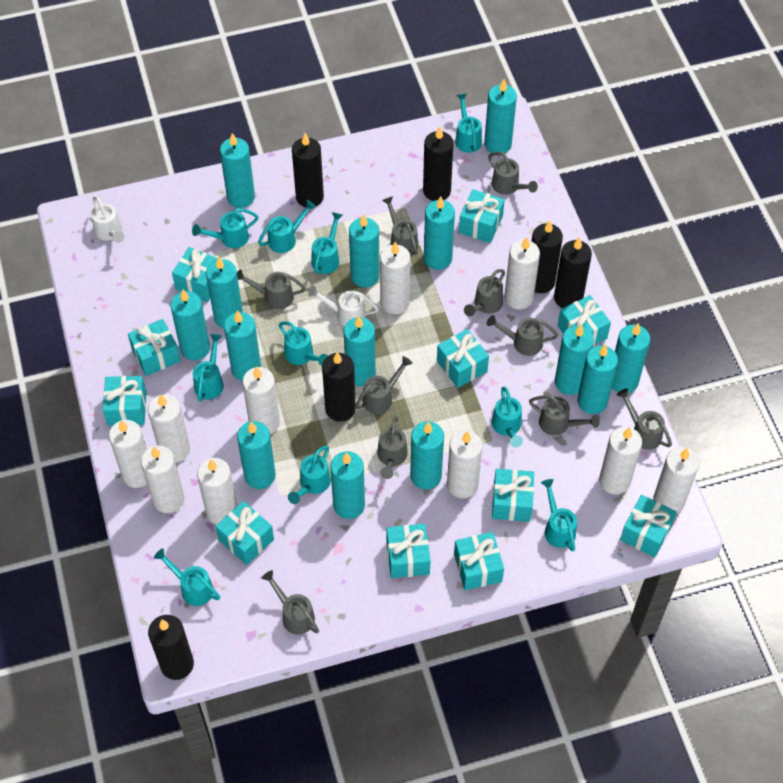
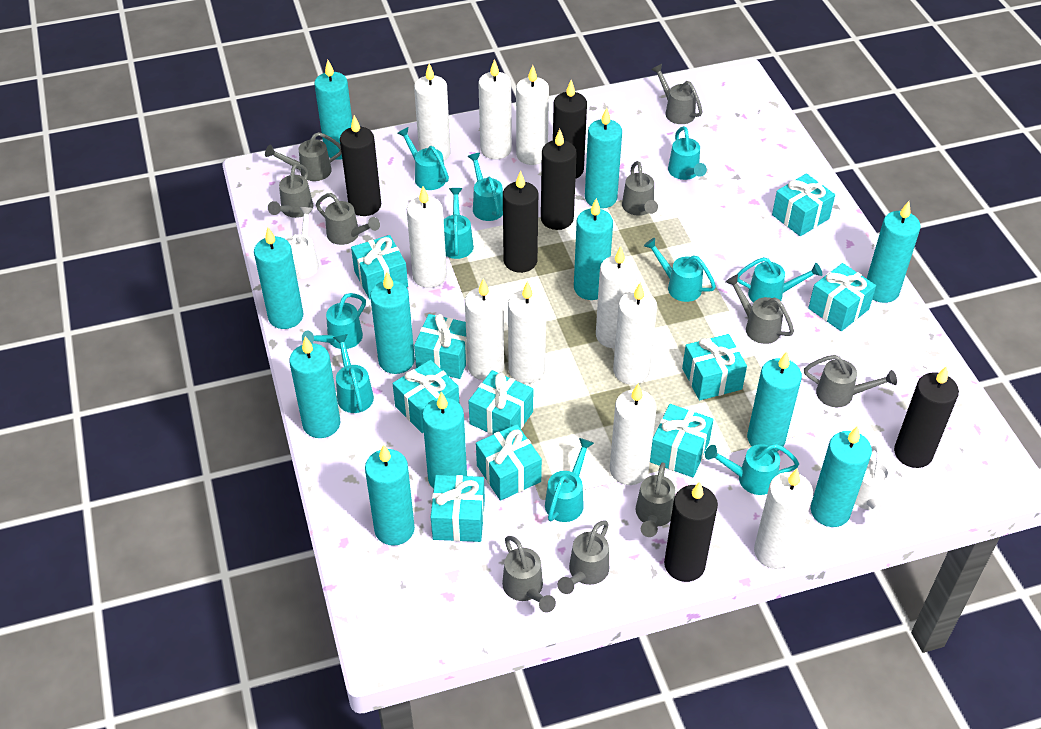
turquoise candle: [170,289,210,361] [206,257,243,328] [220,133,255,208] [224,311,261,381] [237,421,276,489] [330,451,365,519] [344,316,376,386] [349,214,380,287] [410,421,444,490] [424,196,455,270] [484,79,517,153] [555,325,594,395] [577,344,618,414] [612,323,650,393] = 14 -> [254,227,303,329] [289,336,340,438] [314,60,352,160] [365,444,415,546] [370,272,415,374] [422,392,467,489] [574,198,613,300] [585,107,622,209] [747,351,802,451] [811,426,872,527] [867,201,921,303] = 11
turquoise gift: [103,376,147,426] [128,319,181,376] [172,247,218,302] [215,501,274,565] [387,524,431,578] [437,329,489,388] [454,532,504,590] [459,189,505,243] [492,469,534,522] [557,295,611,346] [620,495,677,557] = 11 -> [351,235,408,299] [393,360,459,433] [414,314,468,379] [431,475,485,542] [469,370,533,435] [476,424,542,501] [650,404,714,478] [682,334,747,400] [772,173,835,236] [808,263,876,331] = 10

